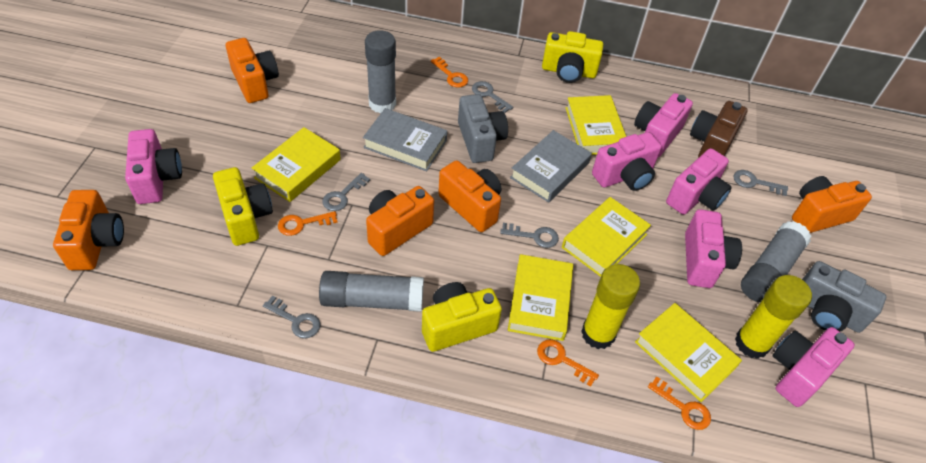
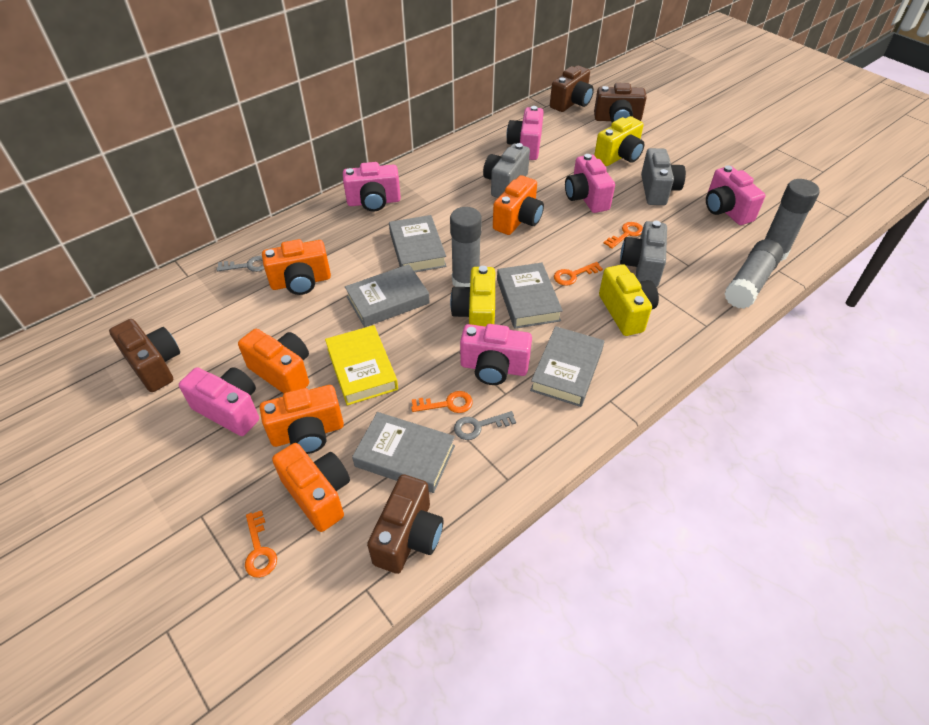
brown camera: [690,101,748,158] = 1 -> [109,319,180,392] [367,474,443,574] [550,65,594,112] [594,83,647,122] = 4
grey book: [363,108,447,171] [510,130,592,203] = 2 -> [345,264,430,327] [352,412,455,493] [389,215,447,272] [497,263,563,329] [530,326,604,407] = 5
grey camera: [458,94,508,163] [802,261,886,333] = 2 -> [483,143,530,198] [620,221,667,287] [641,148,686,205] = 3
grey key: [263,295,321,338] [322,173,370,211] [472,81,513,113] [500,223,559,248] [733,170,788,196] = 5 -> [217,256,264,272] [454,411,516,440] = 2
yellow book: [252,127,341,202] [508,254,573,341] [562,197,651,277] [566,95,626,155] [635,303,742,402] = 5 -> [325,325,398,406] = 1
yellow glue stick: [581,264,640,349] [735,275,812,359] = 2 -> none = 0

